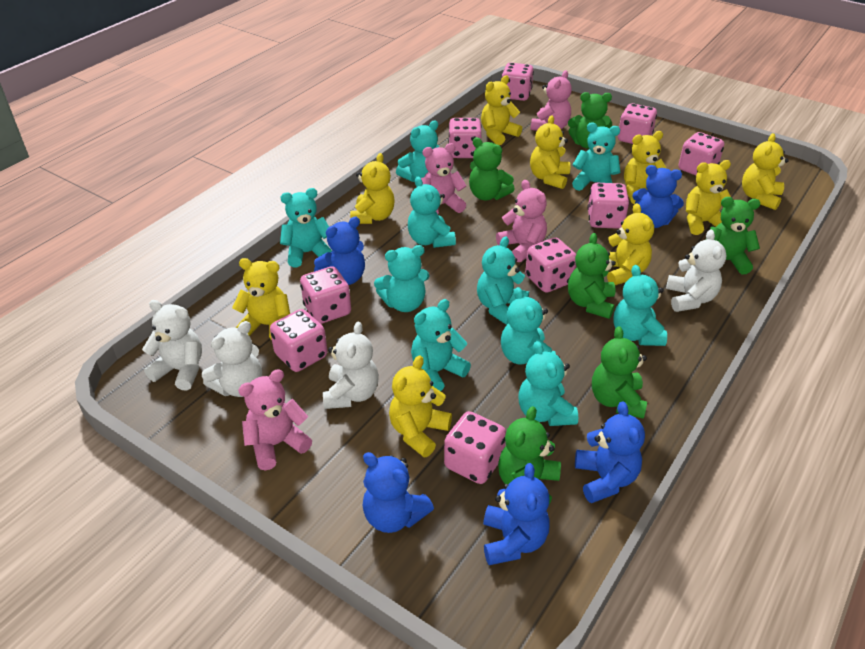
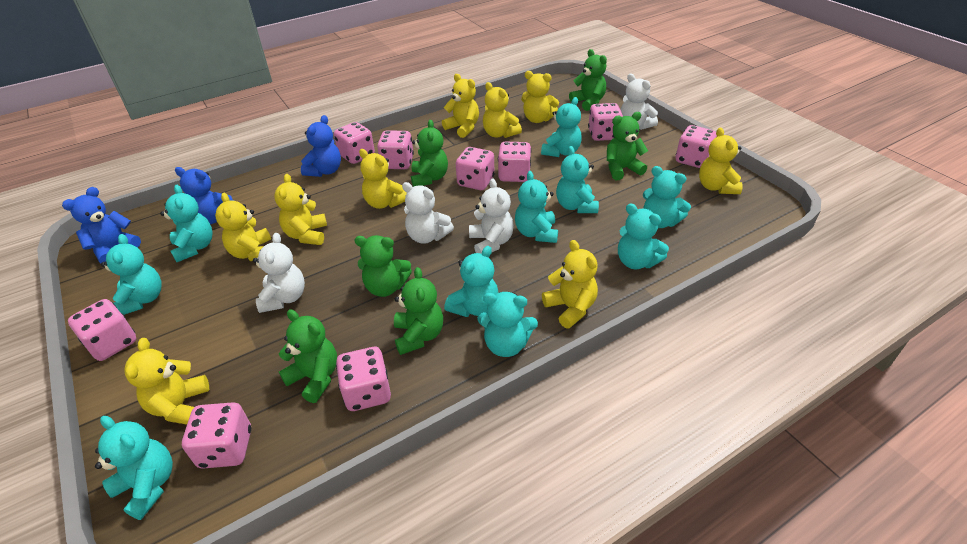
blue teddy bear: [314,217,365,285] [362,452,434,533] [483,463,550,565] [575,401,645,503] [632,165,684,228] = 5 -> [62,187,141,263] [175,167,235,224] [301,115,341,177] = 3
pink teddy bear: [238,369,312,471] [421,143,466,214] [496,180,547,262] [531,70,572,131] = 4 -> none = 0

